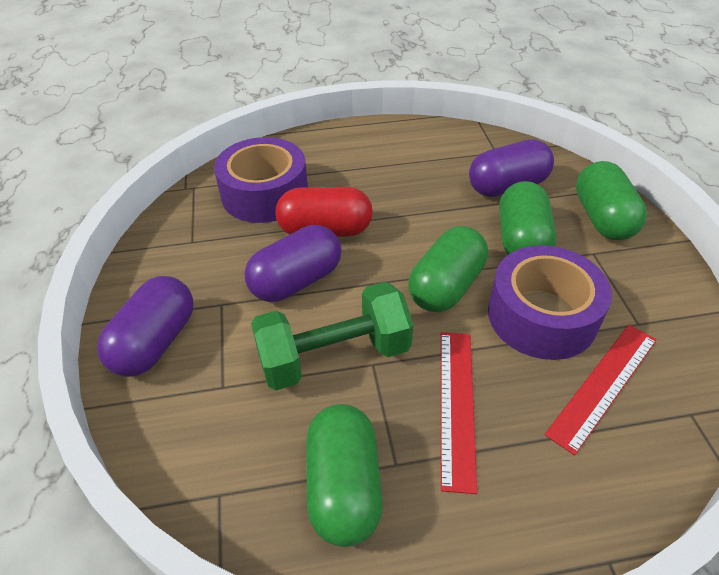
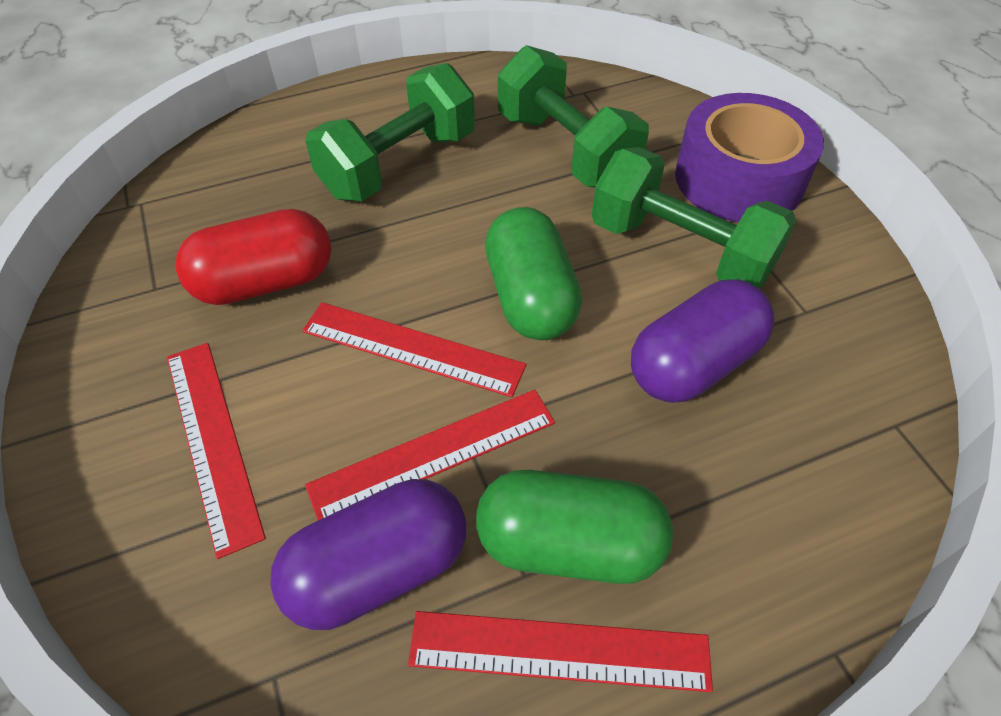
green capsule: [306,404,383,547] [408,226,488,312] [499,181,556,255] [576,161,647,240] = 4 -> [476,470,673,584] [485,207,582,340] = 2
green dumbbell: [251,282,413,390] = 1 -> [305,63,475,201] [498,45,649,187] [592,147,797,288] = 3
purple capsule: [97,276,194,377] [244,225,342,302] [469,139,554,197] = 3 -> [270,479,466,630] [631,279,775,403] = 2
purple tape: [214,137,308,223] [488,245,612,360] = 2 -> [675,93,824,222] = 1
red ruler: [441,332,477,494] [544,325,657,455] = 2 -> [167,343,266,559] [302,302,526,397] [305,390,555,520] [408,611,713,692] = 4

